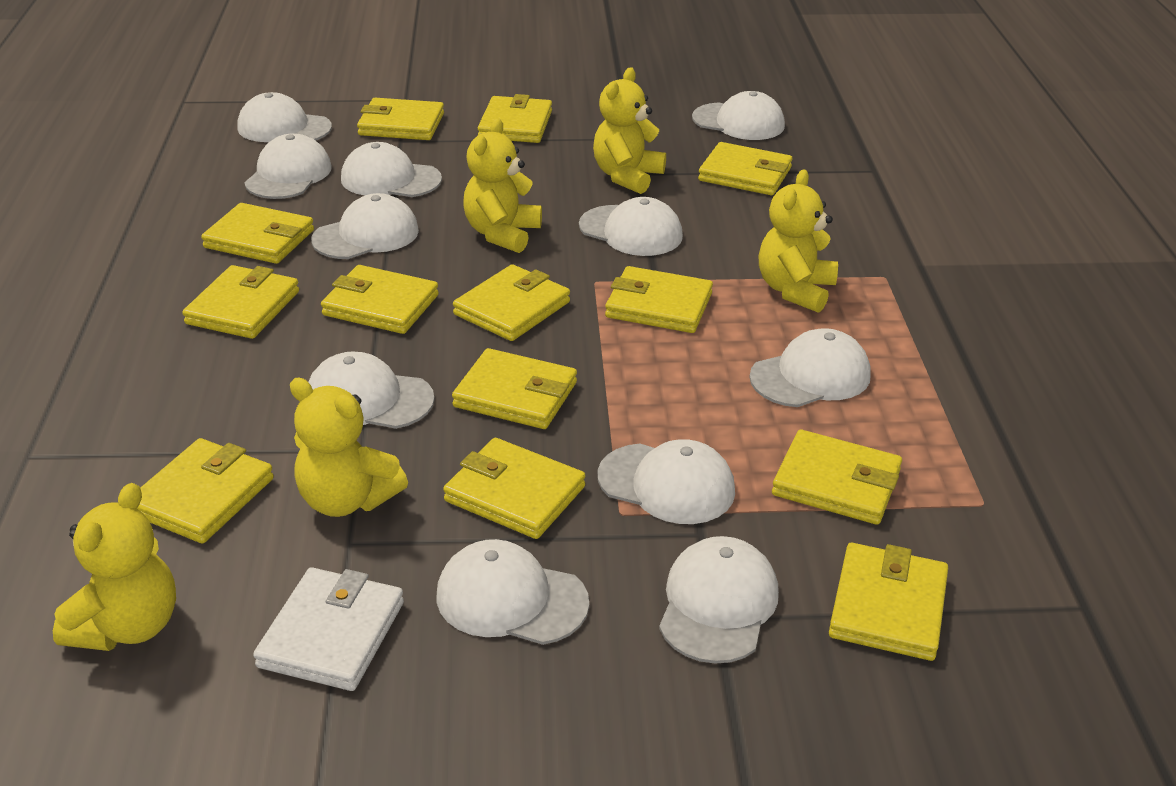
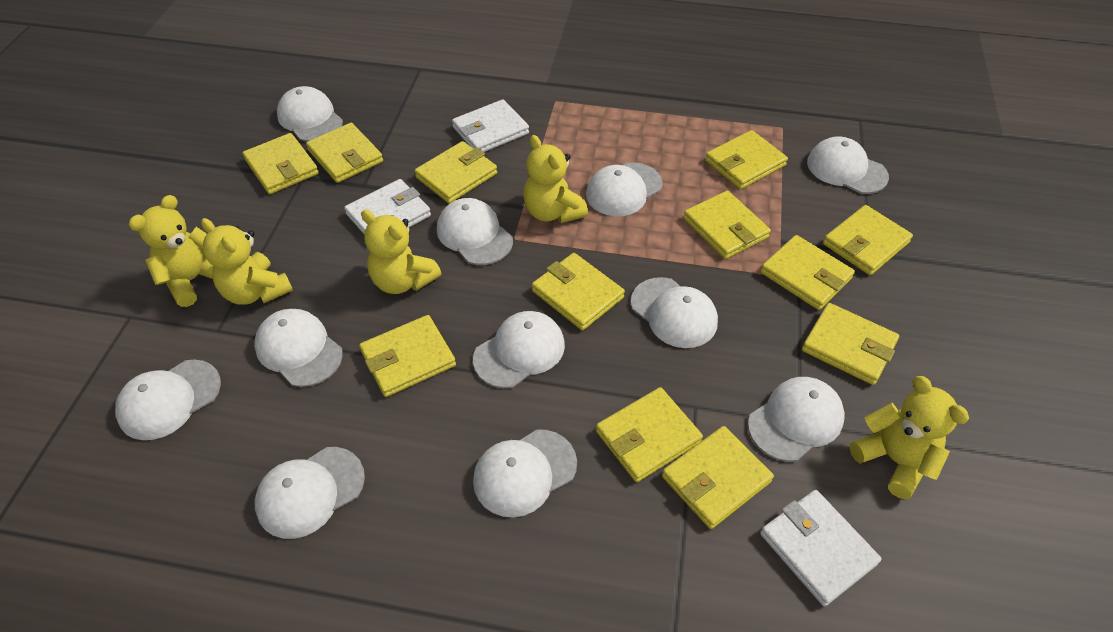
white wallet: [253,567,404,691] = 1 -> [344,179,431,234] [452,99,529,152] [760,490,881,606] = 3
yellow wallet: [137,438,274,544] [182,265,299,339] [201,203,314,264] [321,265,439,334] [357,98,444,140] [443,438,586,539] [452,348,577,429] [453,264,570,341] [478,94,552,143] [605,266,713,333] [698,142,793,195] [772,429,902,525] [829,543,948,661] = 13 -> [243,133,319,194] [306,123,383,183] [359,315,456,397] [415,141,497,204] [532,253,625,330] [596,387,703,482] [662,426,774,529] [683,191,771,259] [705,130,788,189] [760,235,855,310] [802,303,899,385] [823,205,913,275] = 12

